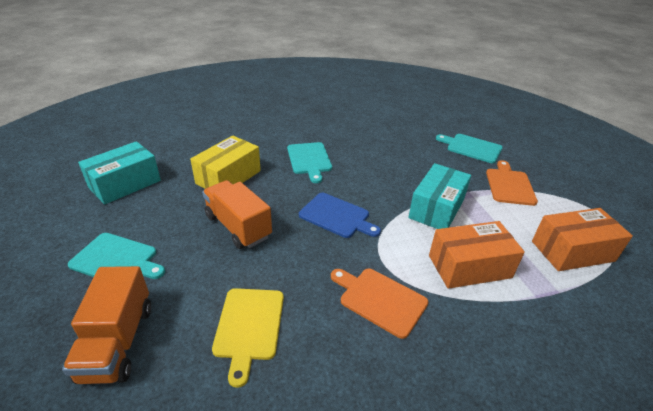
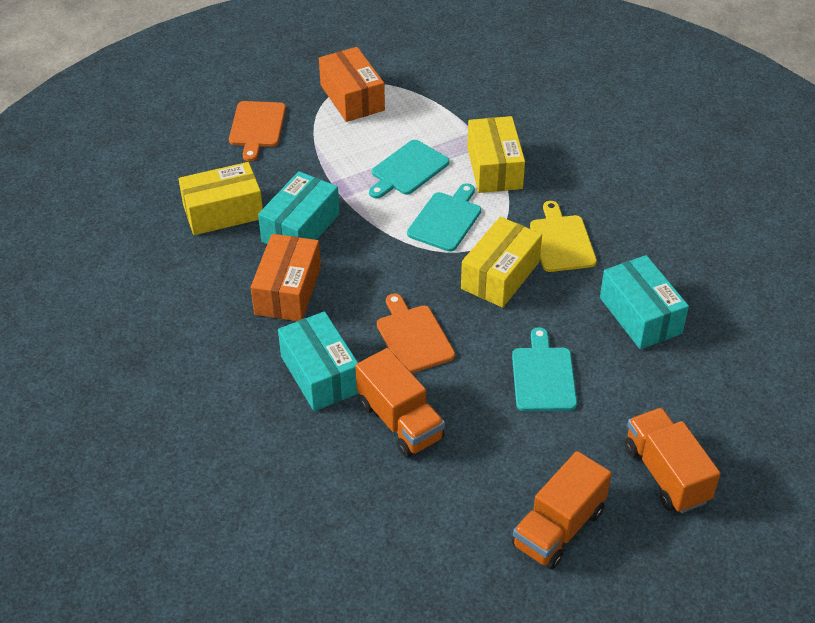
blue cutting board: [299,193,381,238] = 1 -> none = 0
orange truck: [62,266,151,384] [202,180,272,249] = 2 -> [355,348,445,458] [512,451,612,570] [624,408,720,513] = 3
turquoise box: [78,141,161,205] [408,163,471,229] = 2 -> [258,171,340,244] [278,311,359,411] [600,255,689,349] = 3
yellow box: [190,136,261,189] = 1 -> [179,162,263,235] [461,217,542,308] [467,116,525,193] = 3

